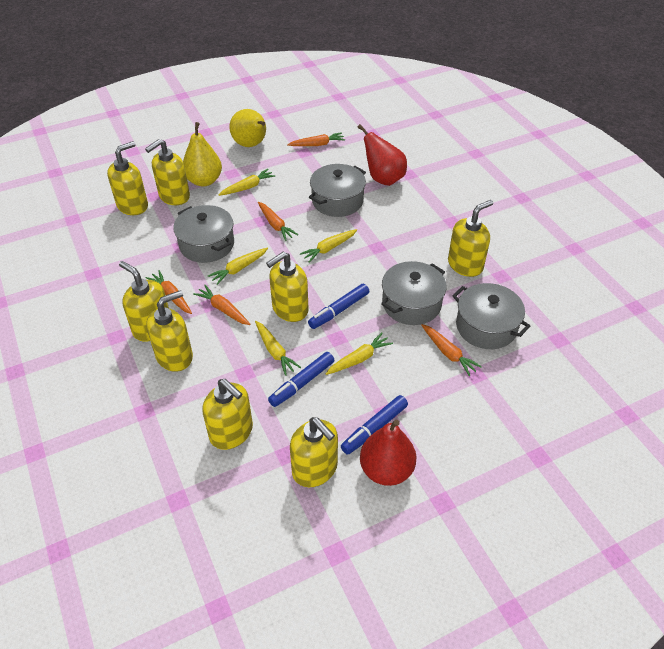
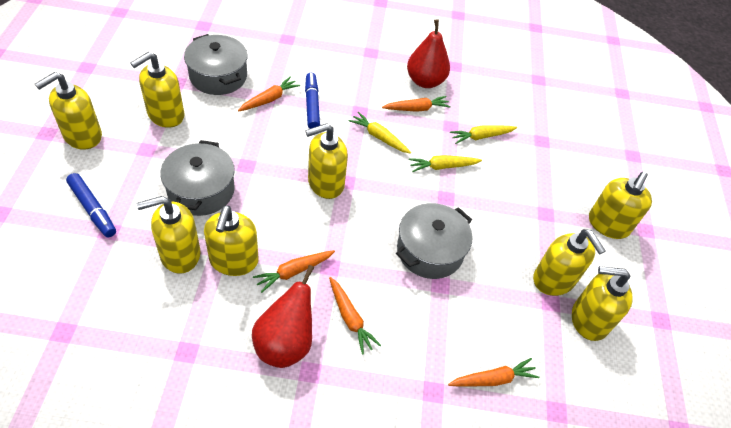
blue marker: [268,352,334,407] [308,284,369,329] [341,395,408,455] = 3 -> [66,173,116,237] [305,73,320,129] = 2
grey pot: [173,205,234,263] [309,164,366,217] [381,261,447,325] [452,283,530,349] = 4 -> [160,140,235,216] [184,34,248,95] [396,203,472,279] = 3
yellow carrot: [208,247,268,285] [219,169,276,196] [255,321,301,376] [300,229,357,263] [326,333,393,375] = 5 -> [348,112,411,154] [409,155,482,172] [450,125,517,144] = 3
yellow pear: [183,122,222,186] [229,109,266,147] = 2 -> none = 0

